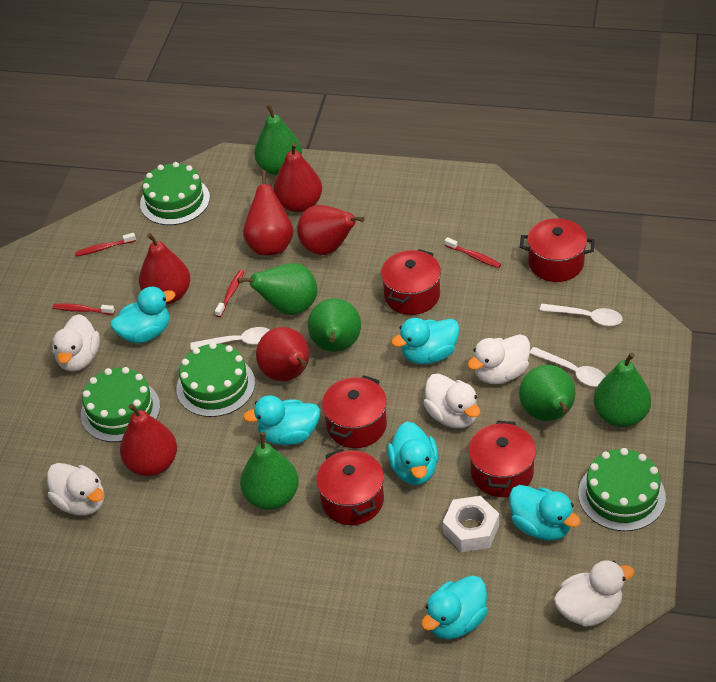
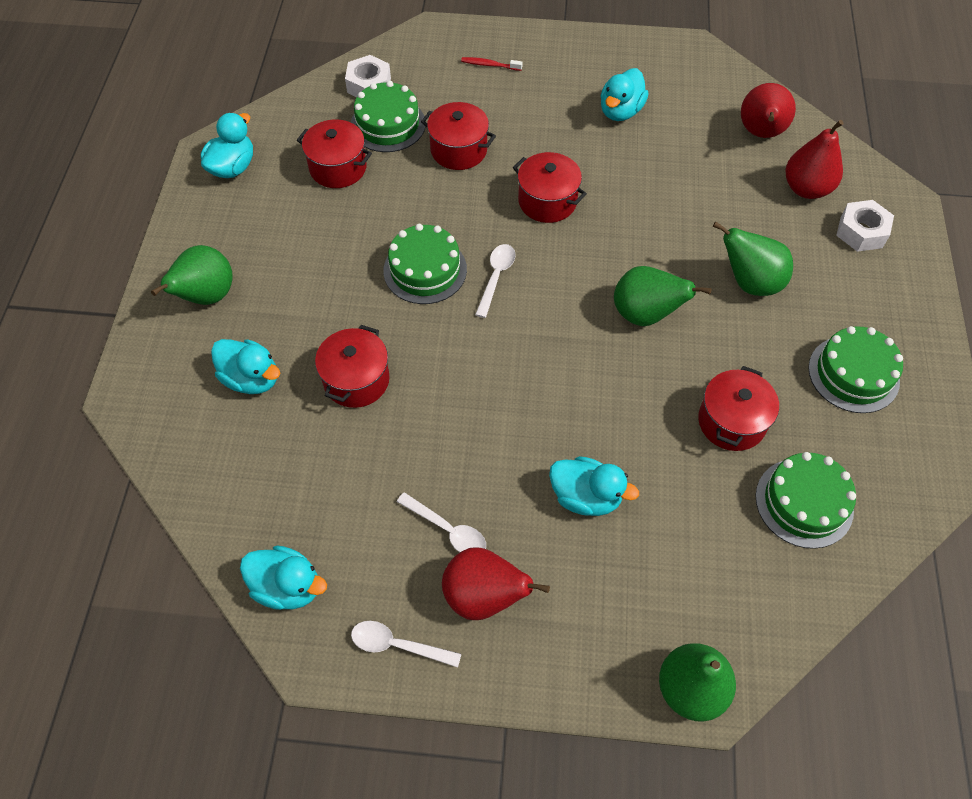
green pear: [237,263,318,315] [240,432,299,510] [254,104,302,176] [308,298,361,352] [519,365,576,421] [593,352,651,427] = 6 -> [151,245,233,305] [614,266,712,326] [659,643,736,721] [713,222,793,296] = 4
red pear: [120,404,177,476] [139,233,190,304] [243,170,293,255] [256,327,310,381] [273,142,322,212] [297,205,364,255] = 6 -> [442,547,550,620] [741,83,796,138] [785,120,844,199] = 3
red toothbrush: [53,303,115,315] [75,233,136,257] [215,270,244,317] [445,237,501,268] = 4 -> [461,57,523,71] = 1
turquoise duck: [110,287,176,343] [243,395,320,445] [387,422,438,485] [391,318,459,364] [421,575,488,640] [509,485,581,541] = 6 -> [201,113,253,178] [211,339,280,394] [240,546,327,610] [549,456,639,516] [601,68,649,121] = 5
white duck: [47,463,104,516] [52,314,100,371] [424,373,480,428] [468,334,530,384] [554,560,635,627] = 5 -> none = 0
white nut: [443,496,499,552] = 1 -> [345,55,391,98] [836,200,894,252] = 2

